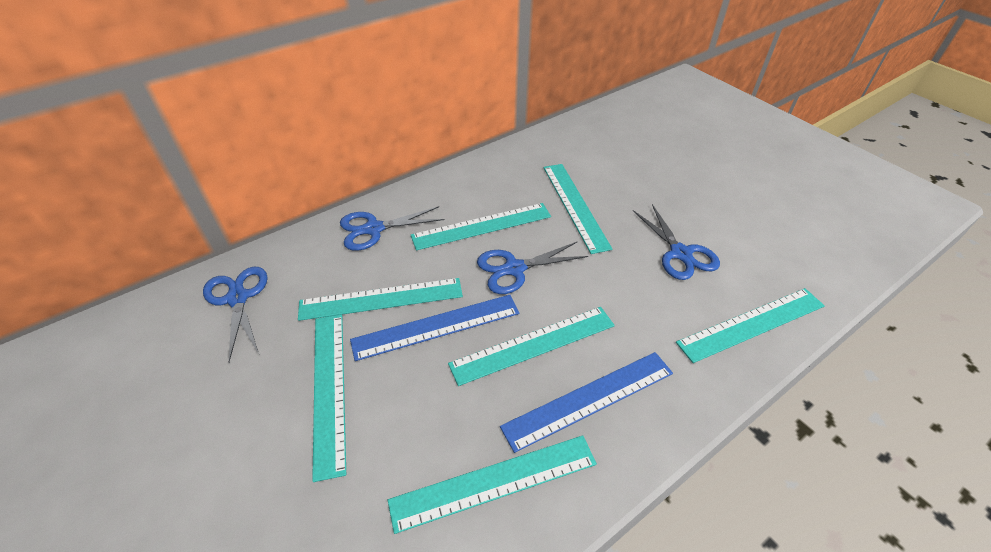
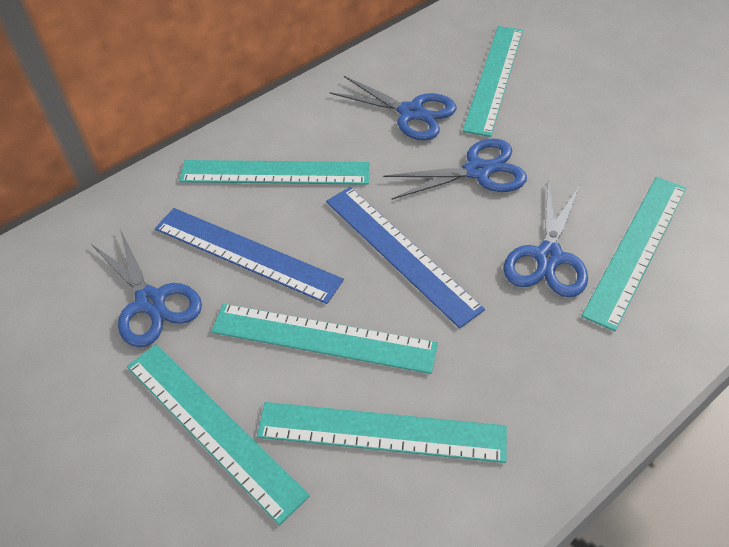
turquoise ruler: [298,278,463,321] [312,314,346,482] [388,435,597,534] [411,203,551,250] [448,307,615,386] [544,164,612,254] [676,288,825,363] = 7 -> [127,344,310,525] [179,160,370,185] [211,304,438,374] [257,402,507,463] [463,26,523,137] [582,177,687,331] = 6

